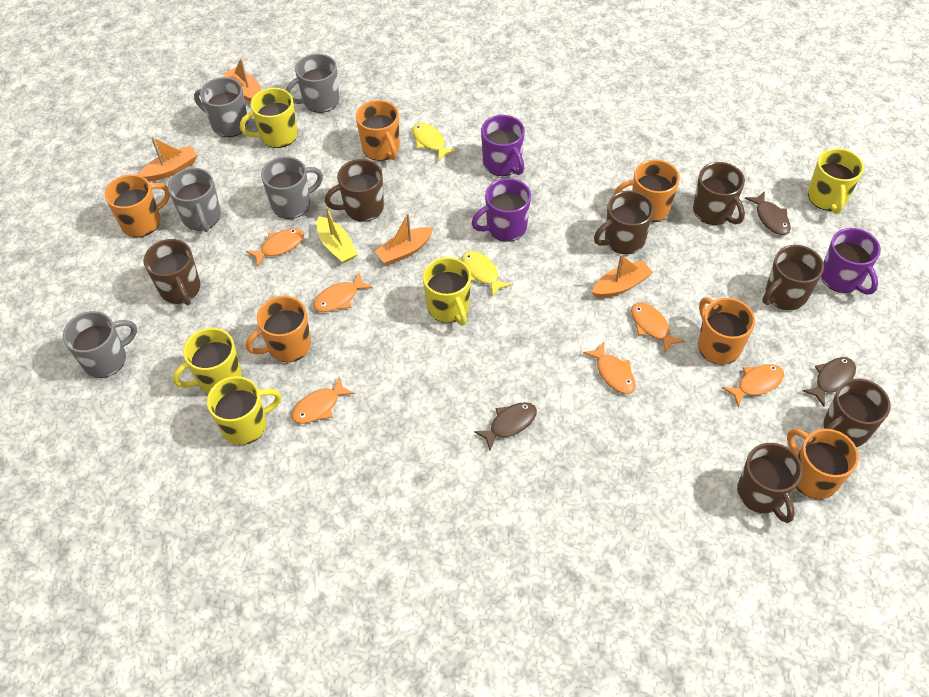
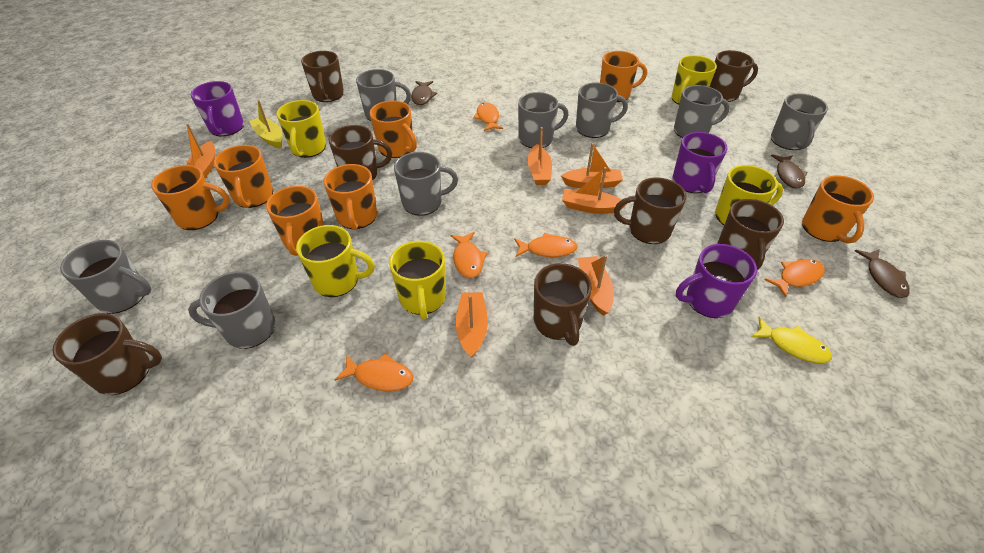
grey mug: [63,311,137,378] [168,168,221,232] [194,77,248,137] [261,156,323,219] [286,54,339,113] = 5 -> [60,240,151,314] [188,271,276,349] [356,69,411,121] [394,152,458,216] [518,92,568,148] [576,83,628,138] [674,85,730,138] [771,93,828,150] = 8
orange boat: [139,137,197,181] [223,58,261,102] [374,213,433,265] [592,254,653,298] = 4 -> [186,124,215,179] [455,292,488,358] [527,127,552,185] [561,143,623,189] [562,167,628,214] [578,255,614,316] = 6
orange fish: [246,228,304,266] [291,377,355,424] [313,273,373,312] [583,342,636,394] [631,303,684,353] [722,364,784,407] = 6 -> [335,353,413,391] [450,232,488,278] [473,102,503,131] [514,233,577,257] [764,259,825,298] = 5
orange mug: [105,174,170,237] [246,296,311,362] [356,100,400,161] [615,159,680,223] [698,297,755,365] [787,429,859,499] = 6 -> [151,165,230,230] [214,145,273,208] [266,186,324,256] [324,164,377,230] [370,100,417,158] [600,51,647,102] [802,175,874,244] = 7
yellow fish: [412,123,457,161] [462,251,512,297] = 2 -> [752,317,832,363] = 1

